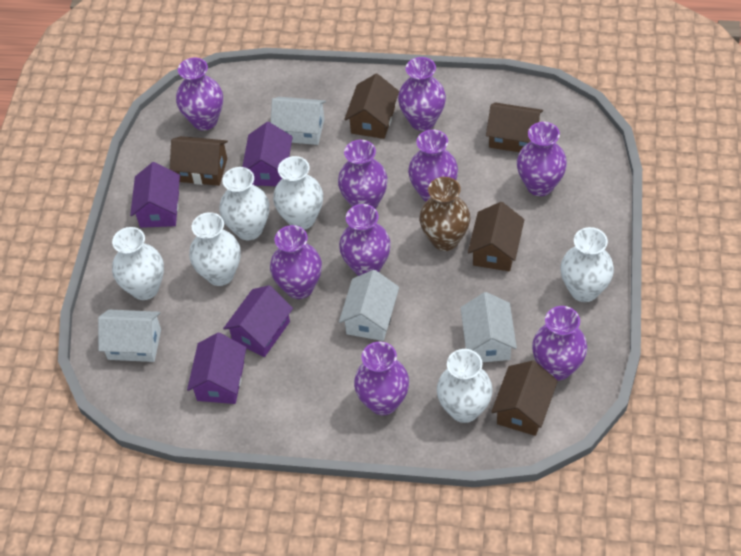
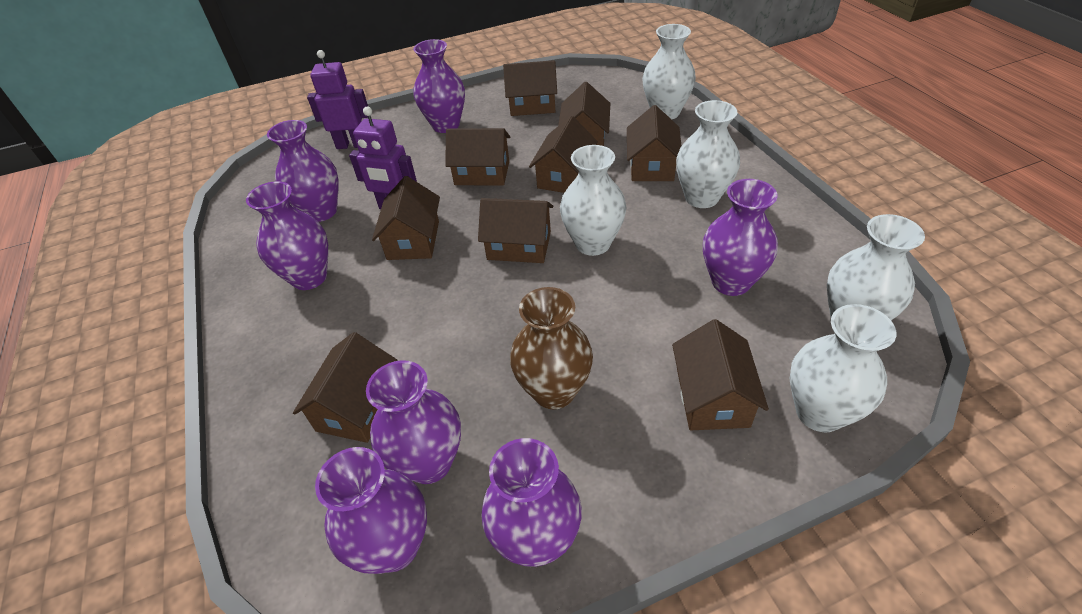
brown house: [170,136,228,186] [344,74,399,139] [468,202,524,271] [486,103,543,152] [491,361,558,436] = 5 -> [293,332,397,443] [372,176,440,260] [445,128,510,185] [478,198,553,263] [503,60,557,116] [529,116,598,193] [558,82,610,146] [627,105,681,181] [672,319,769,430] = 9
purple house: [130,162,180,228] [187,333,247,404] [223,285,293,357] [242,122,293,186] = 4 -> none = 0
purple robot: none = 0 -> [307,50,368,149] [349,106,417,209] = 2
purple vase: [176,58,223,130] [270,225,322,299] [338,140,388,209] [339,204,391,276] [354,342,409,415] [398,57,446,131] [408,129,458,202] [517,122,567,196] [532,306,587,380] = 9 -> [246,181,328,290] [267,120,339,222] [315,447,427,574] [366,360,461,484] [413,39,465,133] [481,438,582,567] [703,179,778,296] = 7
white house: [98,310,161,362] [271,97,326,145] [339,270,399,341] [461,292,517,362] = 4 -> none = 0
white vase: [112,227,164,300] [189,212,241,286] [219,167,269,240] [273,156,323,230] [437,349,493,423] [561,227,614,302] = 6 -> [560,145,626,256] [642,24,696,120] [676,100,740,208] [790,304,896,432] [827,214,925,320] = 5

